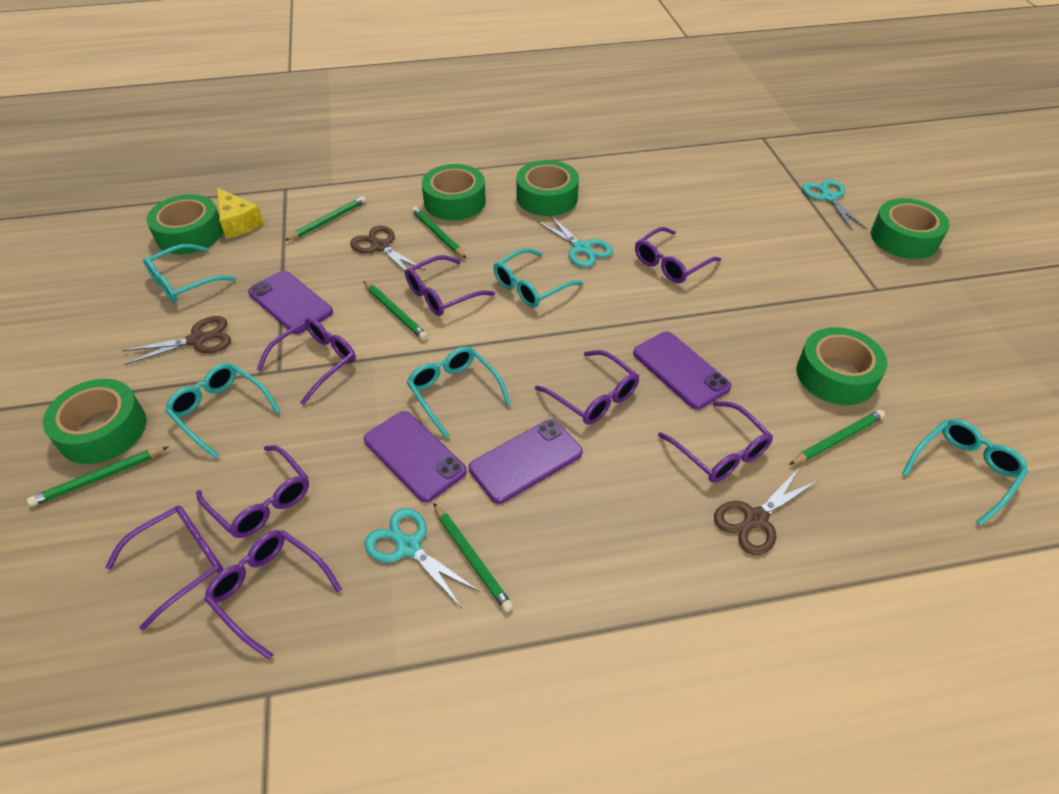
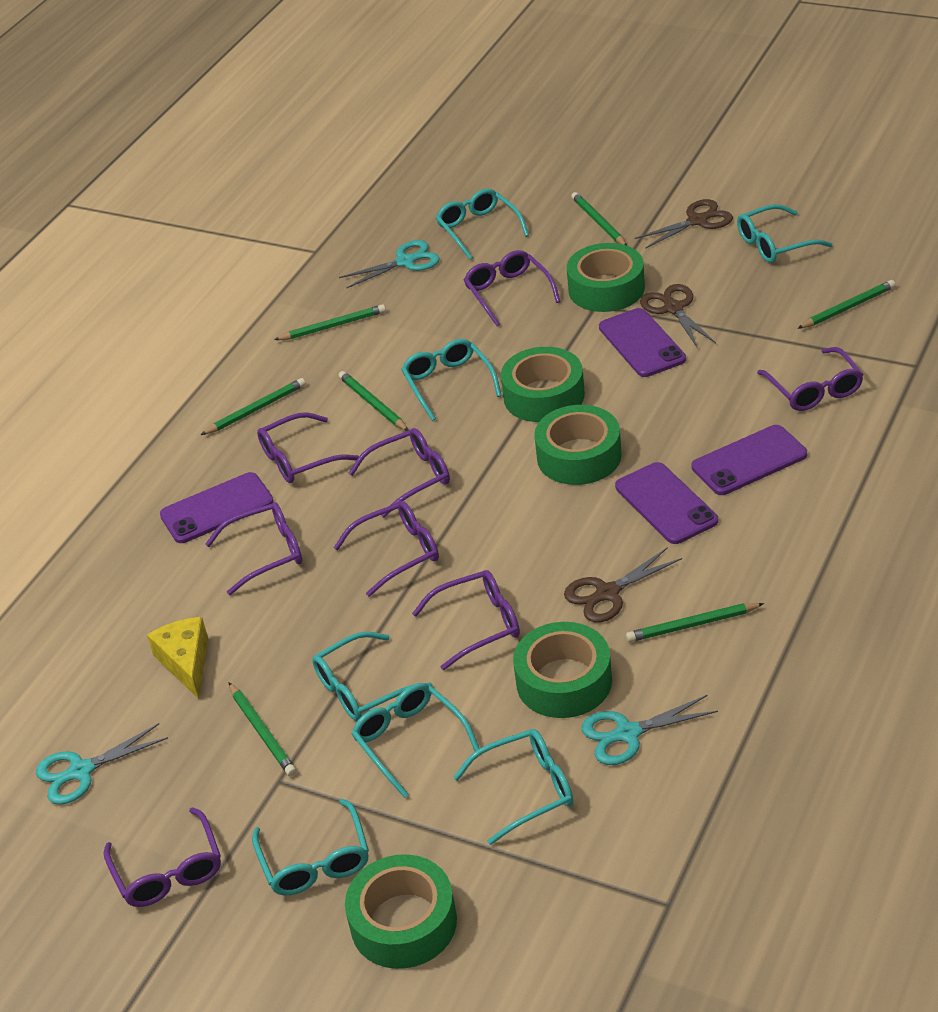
green pencil: [27,446,169,507] [285,196,366,241] [364,281,428,340] [412,207,466,258] [433,503,513,612] [789,410,885,465] = 6 -> [201,378,306,435] [229,683,297,777] [274,304,386,340] [338,371,408,431] [571,192,627,246] [626,603,764,642] [797,280,896,329] = 7
green tape: [43,379,146,464] [146,194,223,254] [422,164,486,220] [516,160,579,216] [796,327,887,405] [871,198,950,259] = 6 -> [345,854,457,969] [501,347,585,422] [513,622,612,718] [534,405,622,485] [567,243,645,312] = 5
turquoise glasses: [143,244,236,303] [165,363,280,459] [407,346,511,438] [494,248,583,308] [902,419,1028,526] = 5 -> [252,798,369,895] [312,631,433,721] [352,683,480,798] [401,339,502,421] [436,188,529,260] [453,729,573,845] [737,204,833,263] = 7

